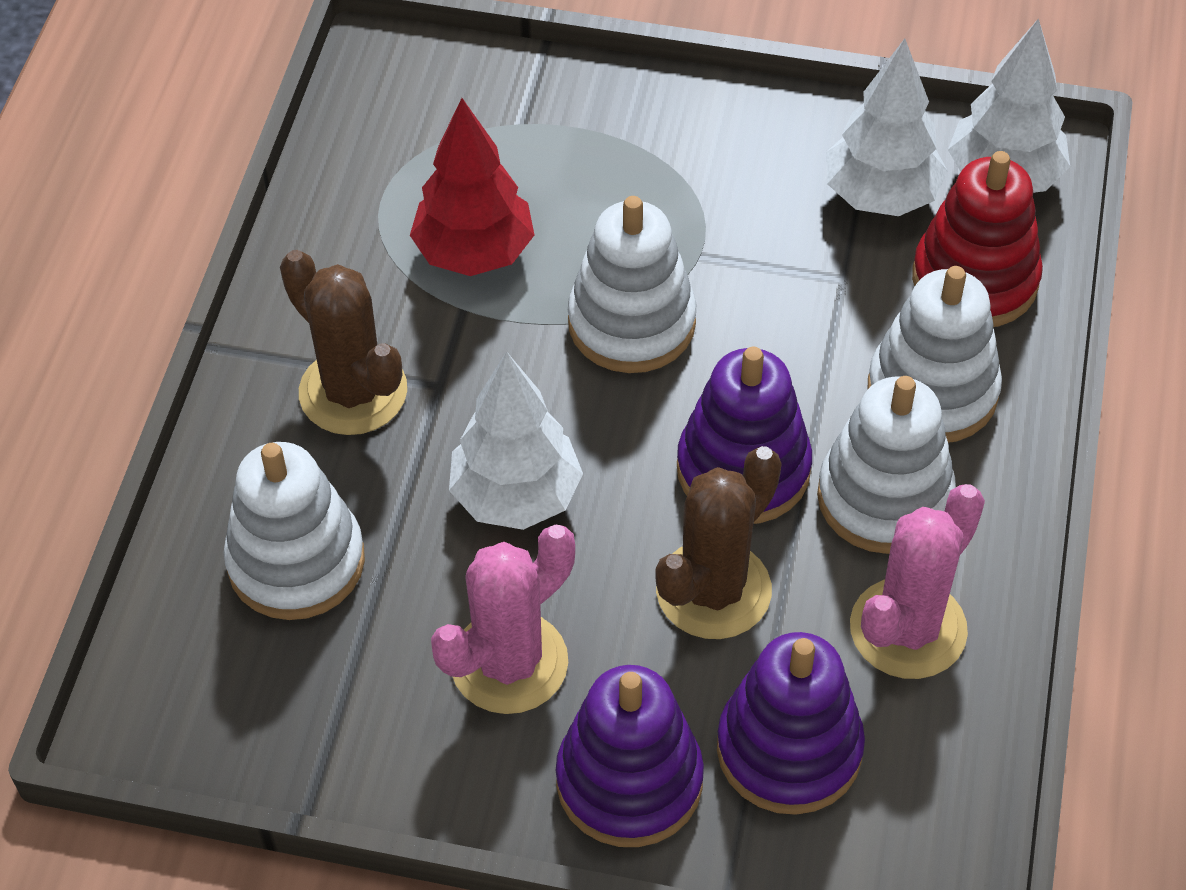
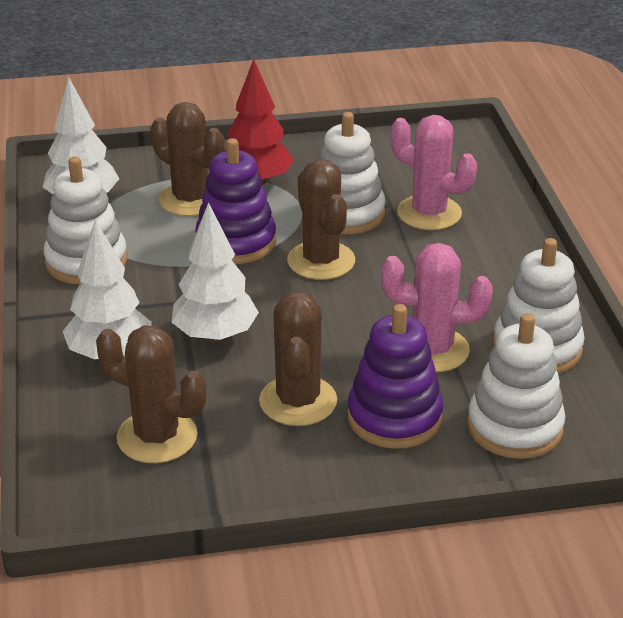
brown cactus: [280,250,407,435] [655,446,782,639] = 2 -> [96,325,206,463] [150,102,225,216] [259,291,337,426] [287,159,355,280] = 4
purple stacking toy: [555,665,704,847] [677,347,812,524] [717,632,865,815] = 3 -> [195,138,276,264] [347,304,443,449] = 2
red stacking toy: [912,151,1043,327] = 1 -> none = 0

